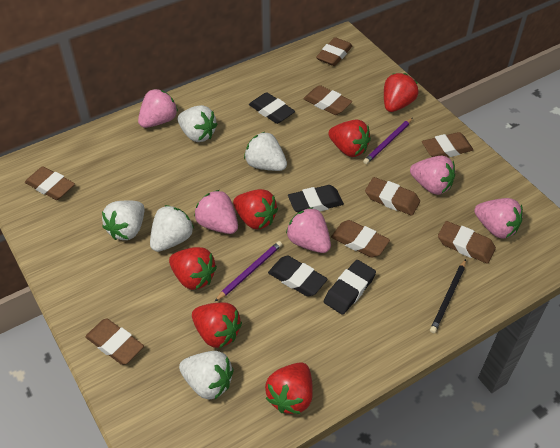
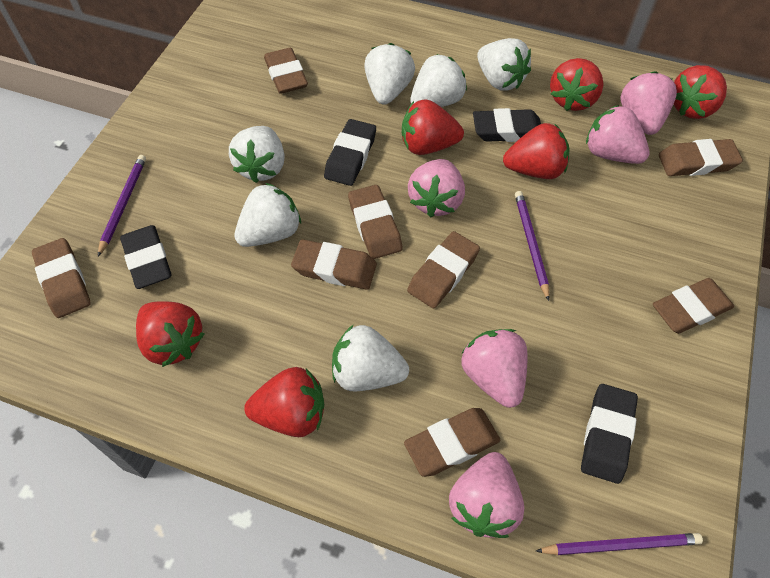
black pencil: [430,259,466,333] = 1 -> none = 0
purple pencil: [214,241,282,302] [363,118,413,164] = 2 -> [98,155,146,256] [515,191,549,301] [536,533,703,555] = 3
white strawberry: [102,200,145,240] [150,205,194,252] [178,105,218,142] [179,351,234,399] [244,132,287,171] = 5 -> [229,126,285,183] [234,183,301,247] [332,324,409,391] [364,43,415,105] [410,54,467,107] [477,38,531,90] = 6

